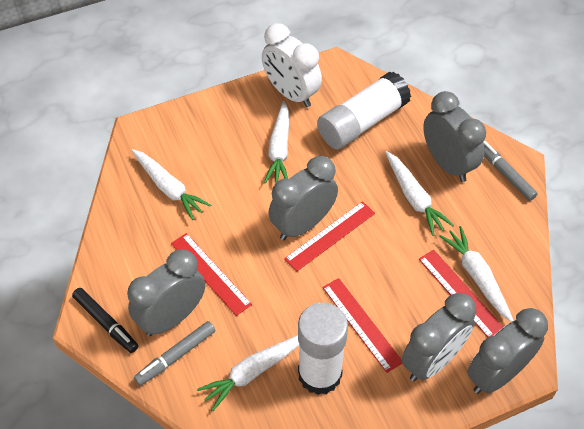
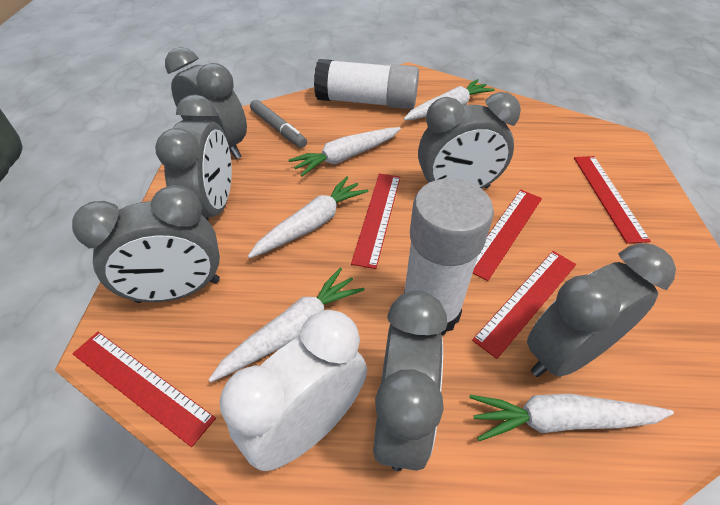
black marker: [72,288,138,353] = 1 -> none = 0
grey clock: [127,249,205,336] [268,156,338,240] [401,293,476,381] [423,91,486,182] [467,308,548,394] = 5 -> [72,185,220,303] [155,94,232,221] [165,47,247,159] [373,290,447,471] [418,92,521,189] [527,243,676,377] = 6
grey marker: [134,321,215,386] [483,141,538,201] = 2 -> [250,100,307,148] = 1
red ruler: [171,233,252,316] [284,201,375,272] [323,278,402,373] [419,250,503,337] = 4 -> [72,332,216,447] [351,173,400,269] [472,190,542,281] [472,251,576,359] [574,156,651,244] = 5

